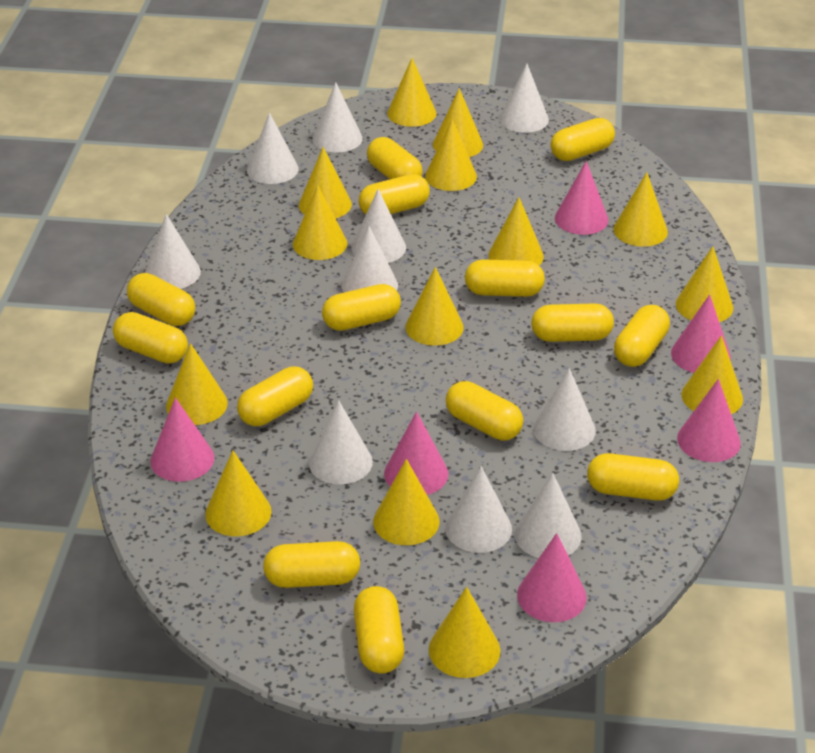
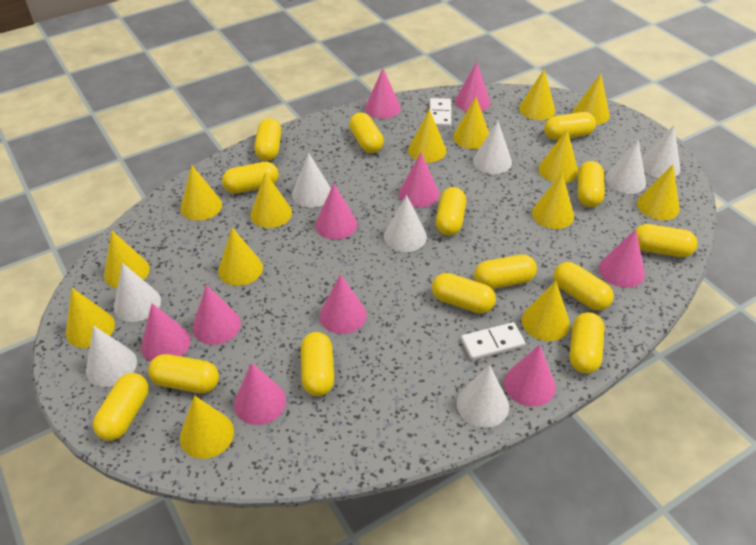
pink cone: [150,397,214,482] [384,411,448,495] [517,533,587,622] [555,161,609,235] [671,294,731,373] [677,379,741,462] = 6 -> [141,303,191,361] [193,284,241,345] [234,363,286,425] [315,183,358,240] [319,274,367,334] [365,68,401,119] [399,153,439,207] [455,62,490,112] [504,344,556,407] [599,229,645,288] = 10
white cone: [145,214,201,289] [247,112,299,184] [309,400,373,484] [312,82,363,152] [342,226,398,292] [351,189,406,263] [445,466,512,553] [499,64,549,133] [515,472,581,558] [533,368,596,451] = 10 -> [86,326,137,387] [114,263,161,322] [292,152,331,208] [384,195,427,252] [457,365,509,428] [473,121,512,174] [605,140,646,194] [642,125,681,178] = 8
white domino: none = 0 -> [430,98,451,128] [461,322,525,360] = 2

